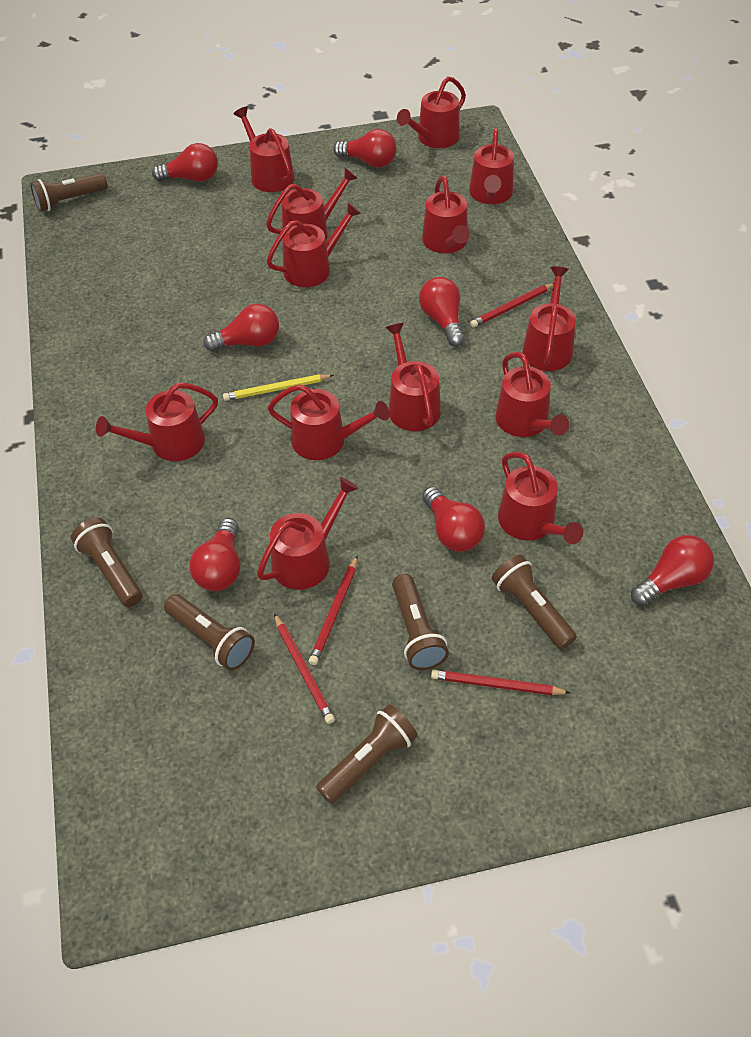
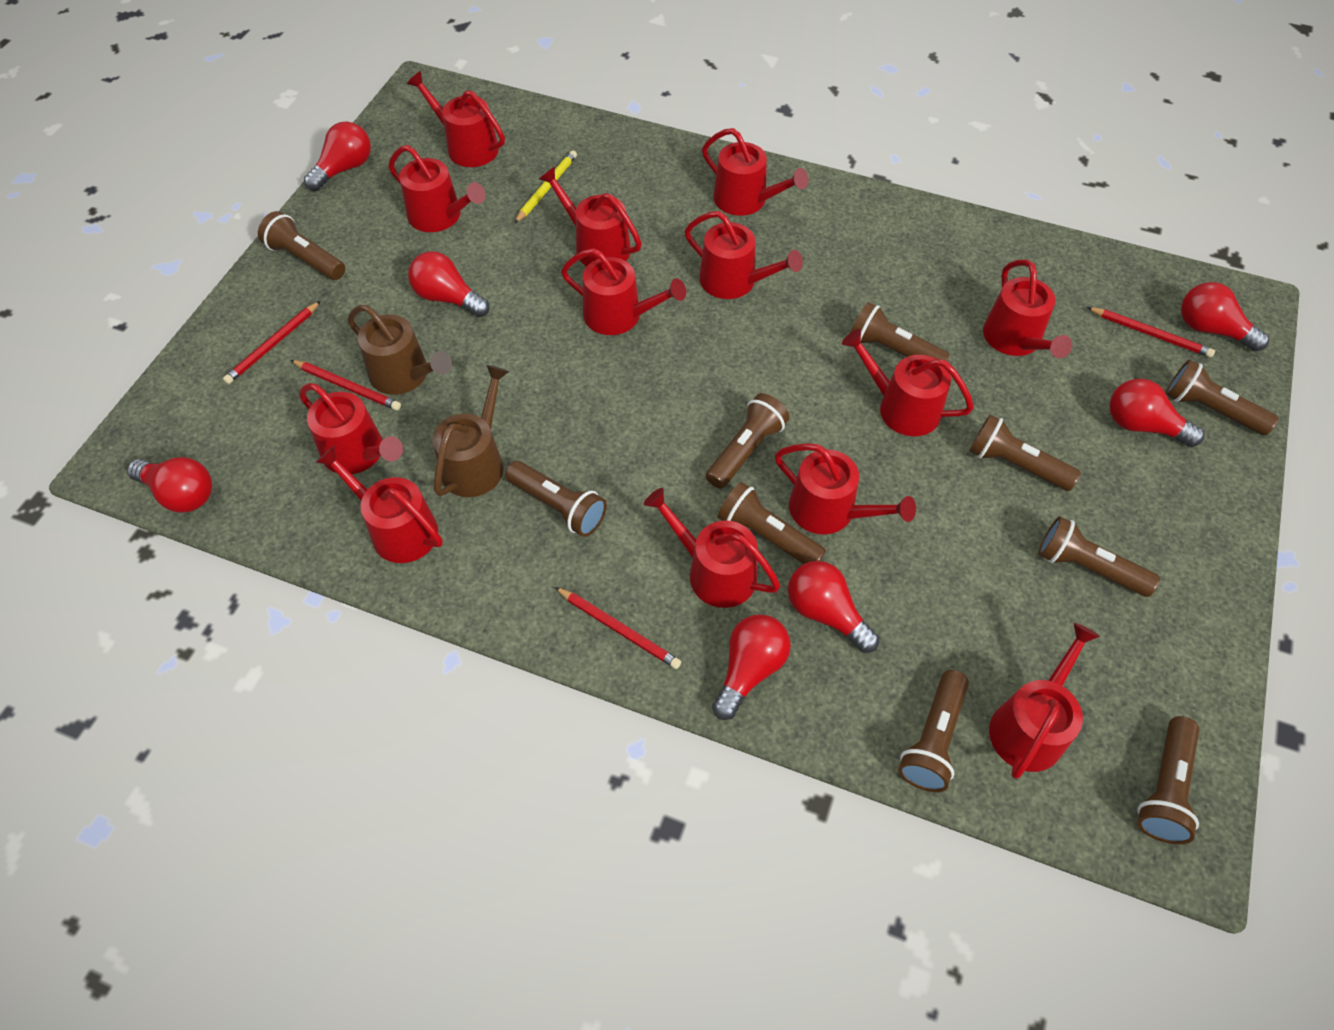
brown flashlight: [30,173,108,212] [71,518,142,607] [164,594,255,670] [316,704,418,804] [392,574,449,670] [492,555,577,649] = 6 -> [258,211,345,280] [505,461,607,537] [706,393,789,489] [718,482,826,564] [850,302,950,361] [898,670,969,792] [969,415,1081,491] [1038,516,1160,597] [1137,716,1200,844] [1165,360,1279,435] = 10
brown watering can: none = 0 -> [348,305,452,395] [432,365,509,497] = 2

